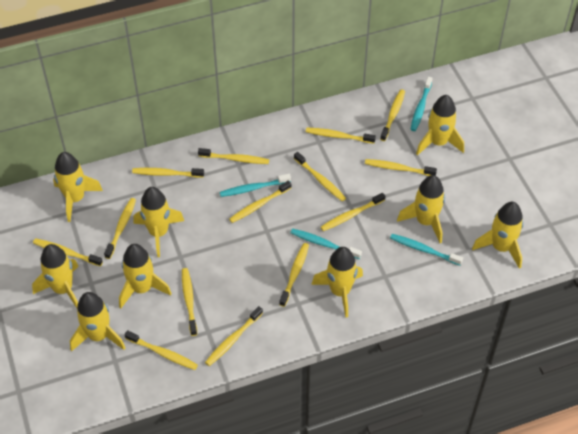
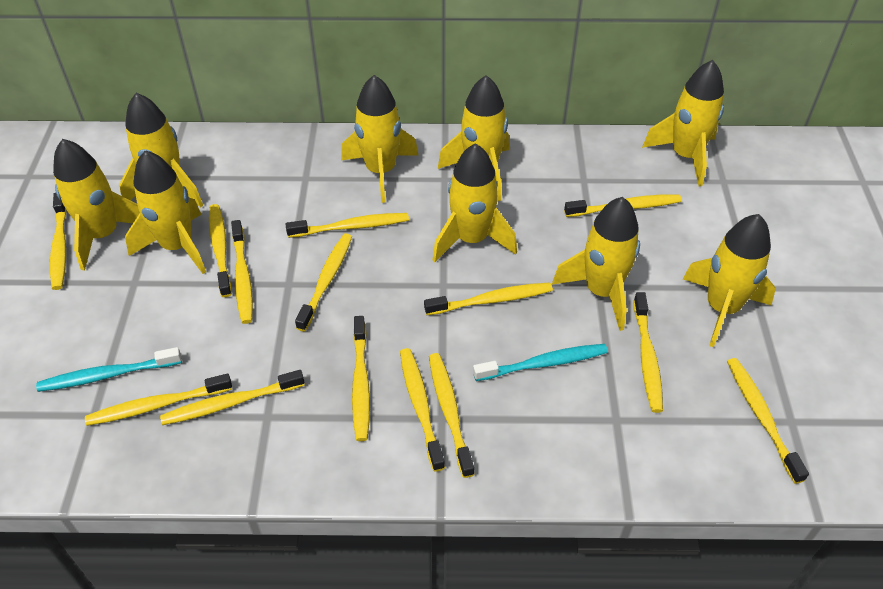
turquoise toothbrush: [219,174,291,197] [290,229,362,259] [390,234,463,266] [410,77,433,131] = 4 -> [36,347,182,392] [473,344,608,381] = 2

